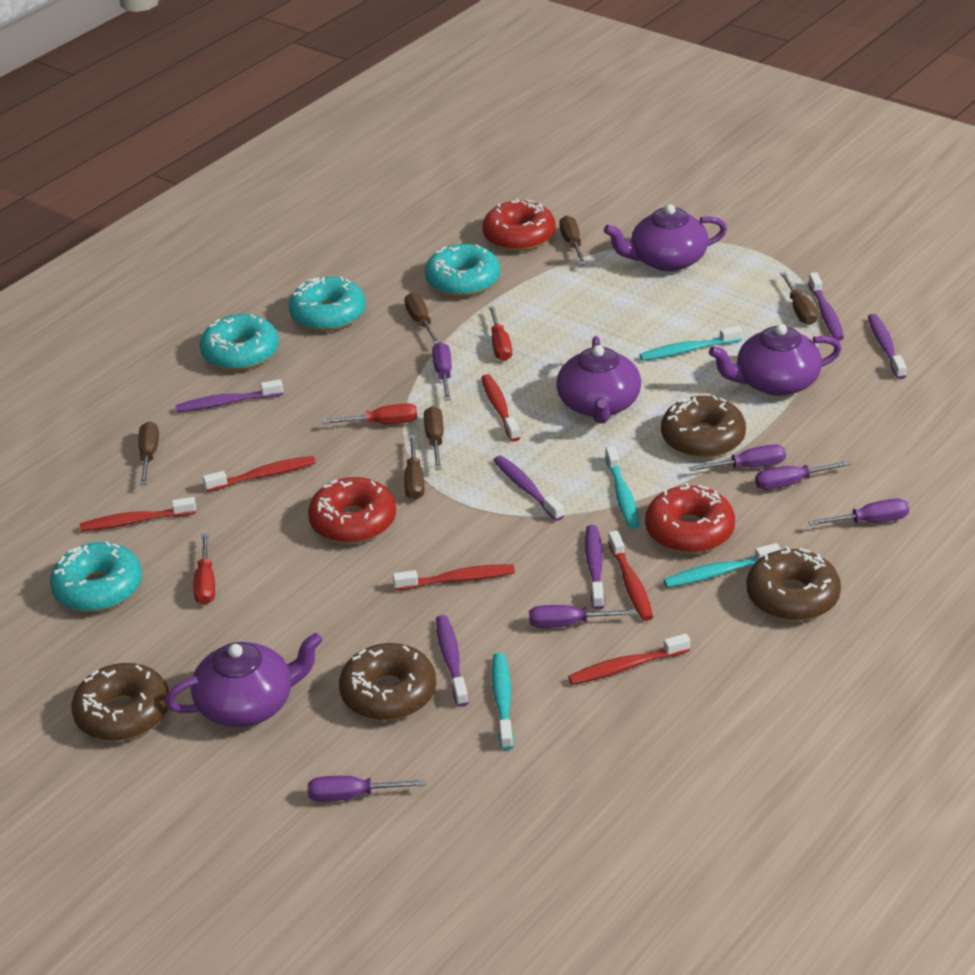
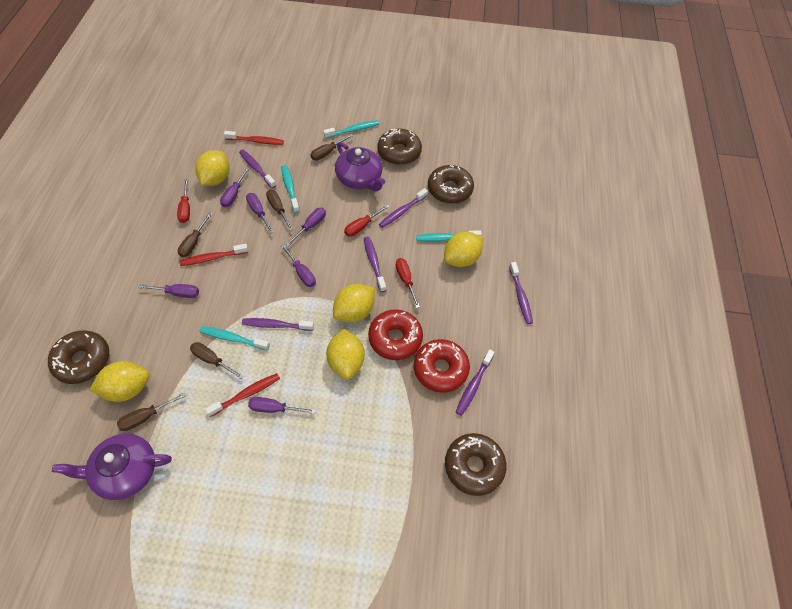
brown screwdriver: [138,421,159,485] [404,293,440,345] [404,435,424,500] [424,406,443,470] [559,215,586,265] [780,272,818,325] = 6 -> [117,393,186,431] [178,213,212,257] [190,342,244,379] [266,190,293,230] [311,134,354,161] = 5
purple teapot: [165,633,323,727] [556,336,641,424] [604,204,727,271] [709,324,842,396] = 4 -> [52,434,172,500] [335,142,385,191] = 2
red donut: [308,477,396,544] [482,198,556,251] [645,483,735,554] = 3 -> [368,309,423,360] [414,339,470,392] = 2
red toothbrush: [80,497,196,532] [203,456,316,492] [393,564,515,591] [481,374,520,442] [568,633,690,685] [608,531,653,621] = 6 -> [179,244,248,266] [205,373,280,417] [224,131,284,145] = 3
turquoise donut: [50,541,142,612] [200,314,279,371] [289,276,366,331] [425,244,500,297] = 4 -> none = 0
yellow lemon: none = 0 -> [90,361,150,402] [195,150,230,186] [326,329,365,379] [333,284,375,322] [444,232,483,267] = 5

